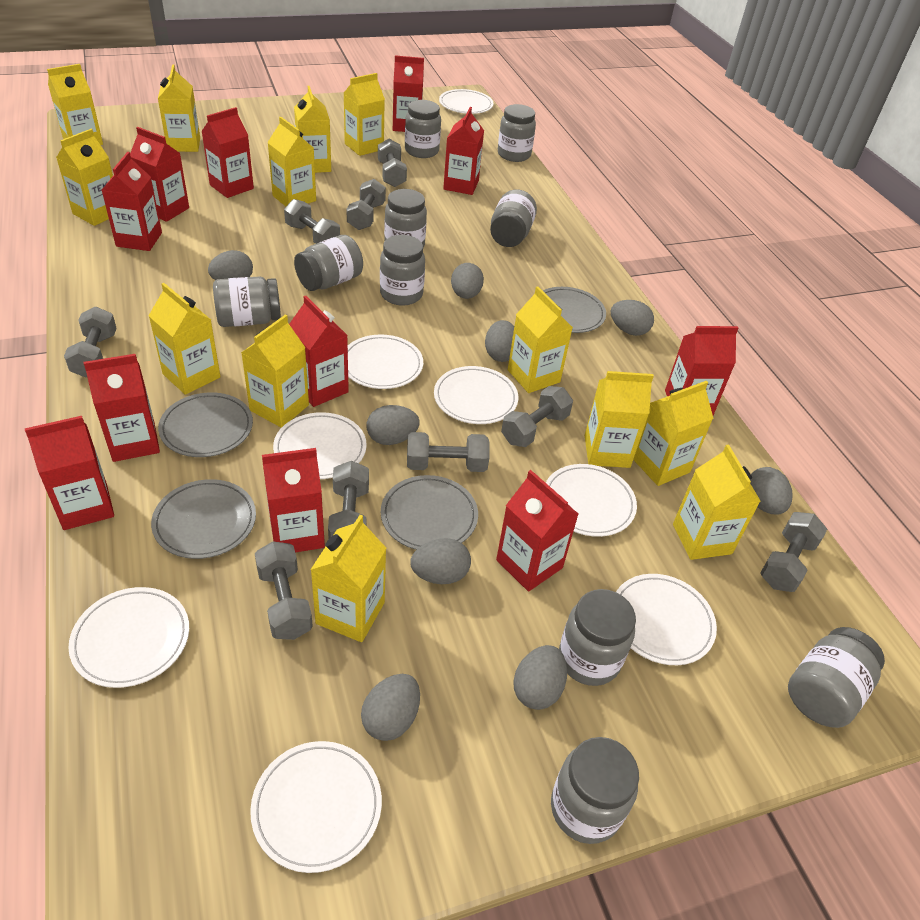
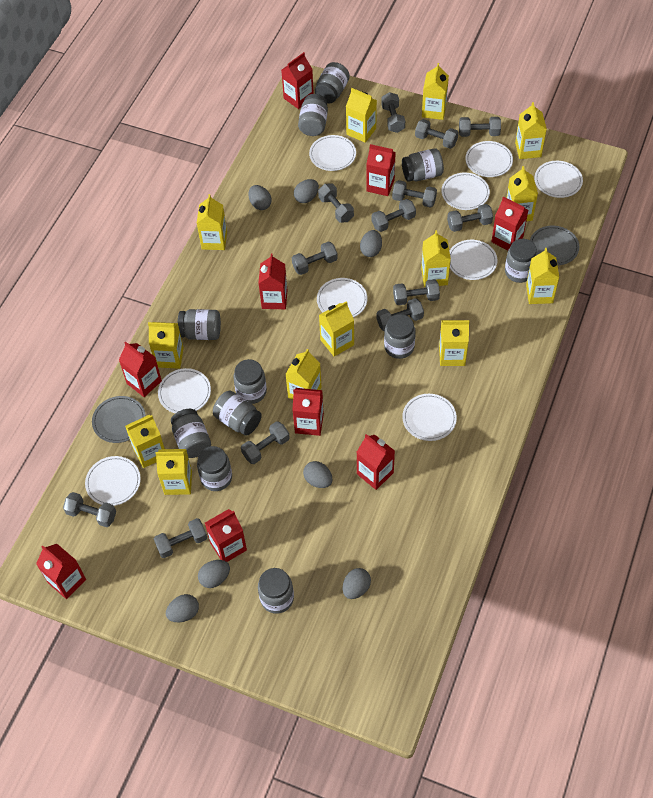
grey dumbbell: [64,307,117,377] [255,541,313,640] [284,199,340,244] [328,461,369,538] [347,179,386,230] [378,139,407,187] [407,432,489,472] [501,386,573,447] [760,512,827,592] = 9 -> [63,492,116,527] [154,518,207,558] [241,421,290,464] [292,242,338,275] [318,183,354,223] [372,199,416,232] [376,298,424,331] [381,92,405,133] [392,180,437,208] [393,279,440,305] [415,119,458,149] [447,204,493,232] [459,117,501,137] = 13
grey egg: [208,250,253,280] [361,674,420,741] [367,405,420,445] [410,538,471,584] [451,263,484,299] [485,320,514,362] [513,645,567,710] [611,300,654,336] [750,467,793,515] = 9 -> [166,594,199,622] [198,560,230,588] [249,185,272,210] [294,179,319,203] [303,461,333,488] [343,568,371,599] [360,230,382,257] = 7
grey jar: [213,277,281,327] [294,235,363,291] [380,235,425,306] [384,189,427,248] [405,100,441,158] [490,189,537,247] [498,104,536,162] [551,737,639,844] [559,589,636,686] [788,627,885,728] = 10 -> [171,409,211,458] [178,309,221,340] [197,446,232,491] [213,391,262,436] [233,359,267,404] [258,568,294,614] [298,94,328,136] [315,62,350,103] [384,314,416,359] [402,148,444,182] [505,239,537,283] = 11
grey plate: [151,479,256,559] [158,392,253,457] [381,475,478,550] [543,287,606,333] = 4 -> [92,396,146,443] [530,226,579,265] = 2
red carton: [25,416,114,530] [84,354,160,462] [102,152,162,251] [130,127,189,222] [201,107,254,198] [262,448,325,553] [289,296,349,407] [393,55,424,132] [443,107,484,195] [496,470,579,591] [665,326,738,415] = 11 -> [36,544,86,599] [119,342,162,397] [205,509,247,562] [258,254,287,309] [281,52,314,109] [292,388,324,436] [357,434,395,490] [366,144,396,196] [491,196,528,250] = 9
white plate: [68,587,189,688] [250,741,382,873] [273,412,367,479] [348,334,423,389] [434,366,518,424] [439,89,493,114] [546,464,637,537] [616,574,717,665] = 8 -> [85,456,141,506] [158,368,211,413] [309,135,356,171] [317,278,368,317] [402,394,457,441] [441,173,490,210] [449,240,498,280] [465,141,513,177] [534,161,583,198] = 9

